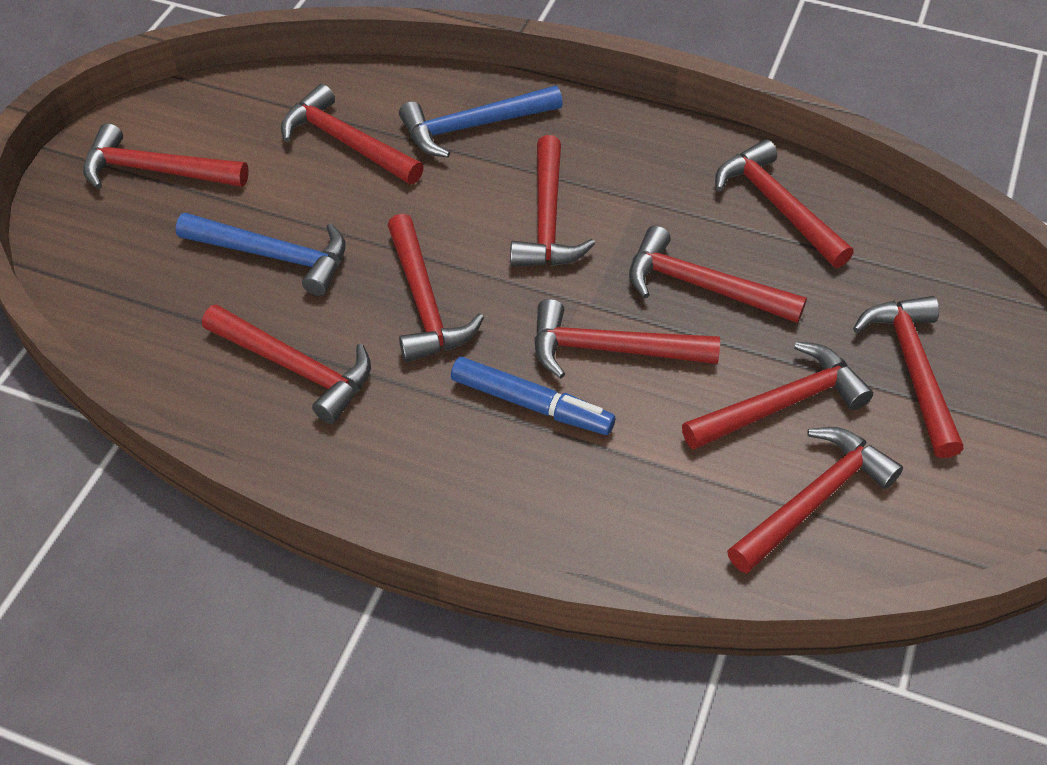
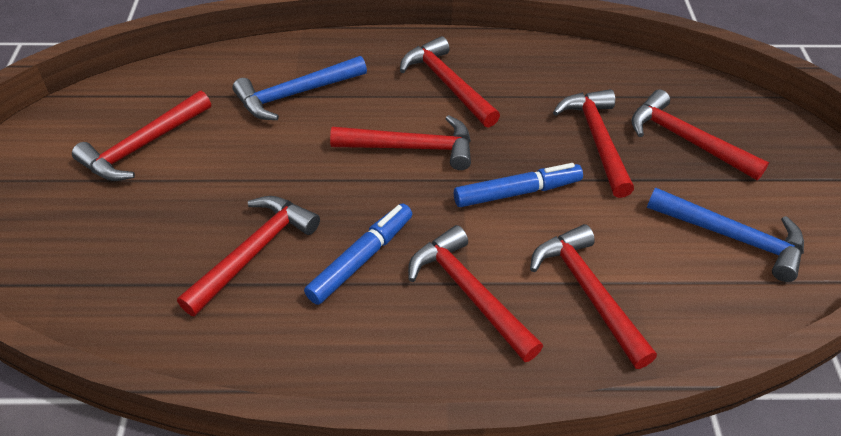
blue marker: [451,357,615,435] = 1 -> [304,204,412,305] [454,163,583,207] = 2
red hammer: [83,123,249,189] [202,304,371,424] [281,84,424,184] [387,214,484,362] [510,135,595,267] [534,299,720,379] [629,226,807,323] [682,342,873,450] [715,139,854,268] [727,427,903,573] [853,296,963,458] = 11 -> [72,91,211,181] [177,196,320,316] [330,115,471,170] [400,36,500,128] [408,225,543,362] [530,224,657,369] [553,89,634,198] [631,89,769,180] = 8

